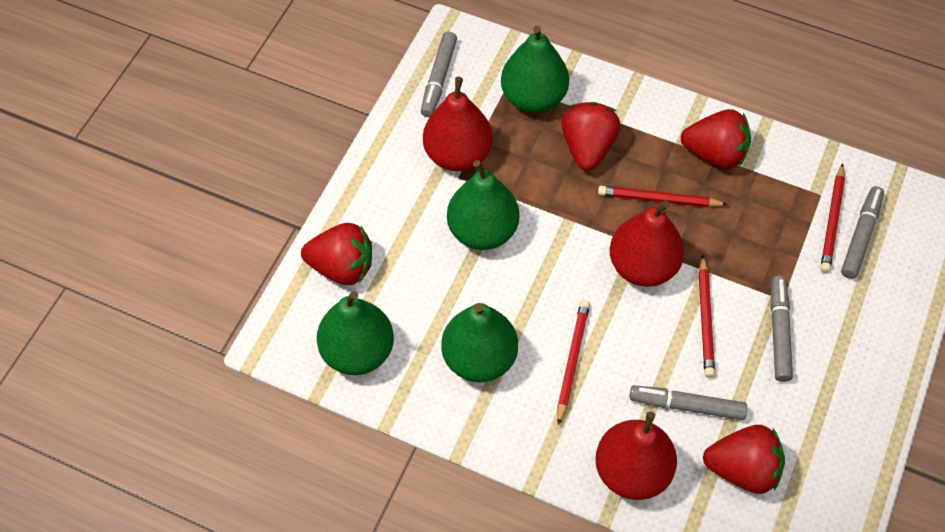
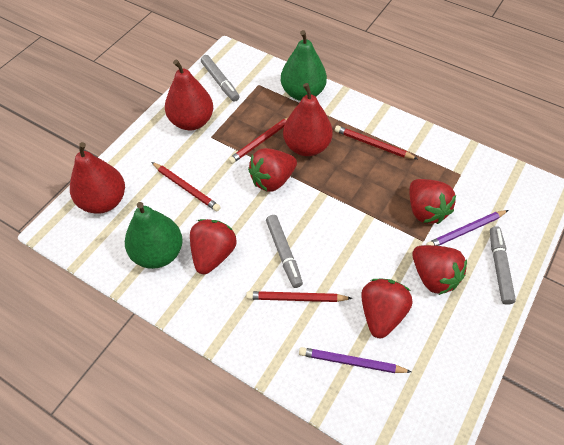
green pear: [317,291,394,375] [441,303,518,382] [447,160,519,250] [501,26,569,113] = 4 -> [125,202,183,269] [281,30,327,101] = 2
grey marker: [421,32,457,117] [629,385,747,420] [771,276,793,382] [841,186,884,279] = 4 -> [201,55,239,102] [266,215,303,288] [490,226,516,305] = 3
purple pencil: none = 0 -> [299,347,412,373] [426,210,508,246] = 2
red strawberry: [301,223,372,285] [561,102,621,171] [681,109,751,169] [703,425,785,494] = 4 -> [190,219,236,274] [248,148,297,192] [361,279,412,338] [409,179,456,224] [412,245,467,295] = 5

